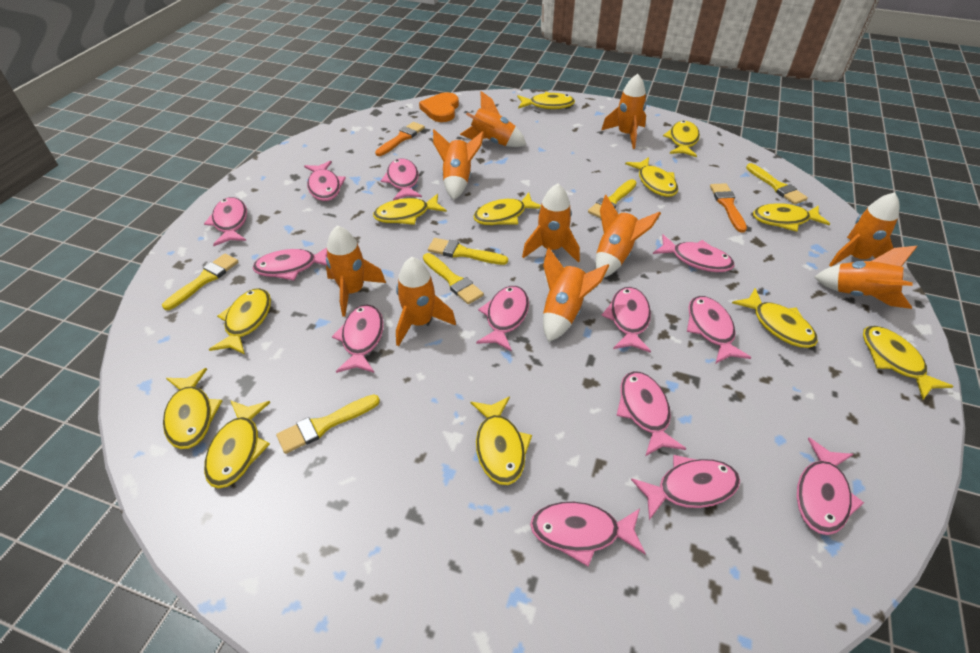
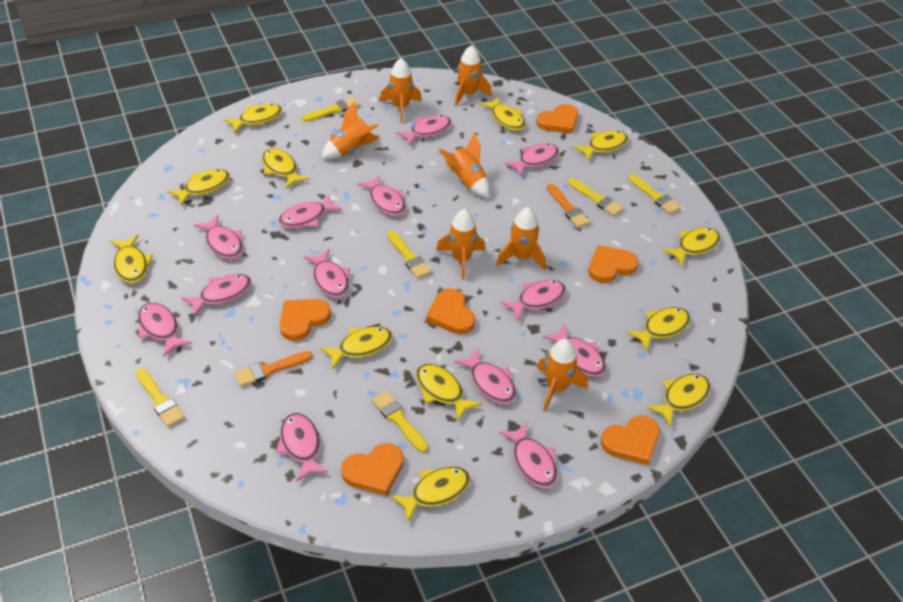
orange heart: [419,92,459,122] = 1 -> [280,299,331,341] [341,443,404,496] [426,288,475,334] [536,104,578,134] [589,245,639,283] [601,415,660,465] = 6
orange rocket: [326,225,386,317] [396,257,456,346] [433,129,484,200] [460,91,526,147] [522,183,580,262] [543,247,610,342] [595,195,661,277] [601,74,647,149] [814,246,917,309] [829,192,900,267] = 10 -> [322,102,380,159] [380,58,422,123] [436,209,485,280] [438,133,490,198] [455,45,492,106] [496,207,546,270] [537,339,588,411] = 7

